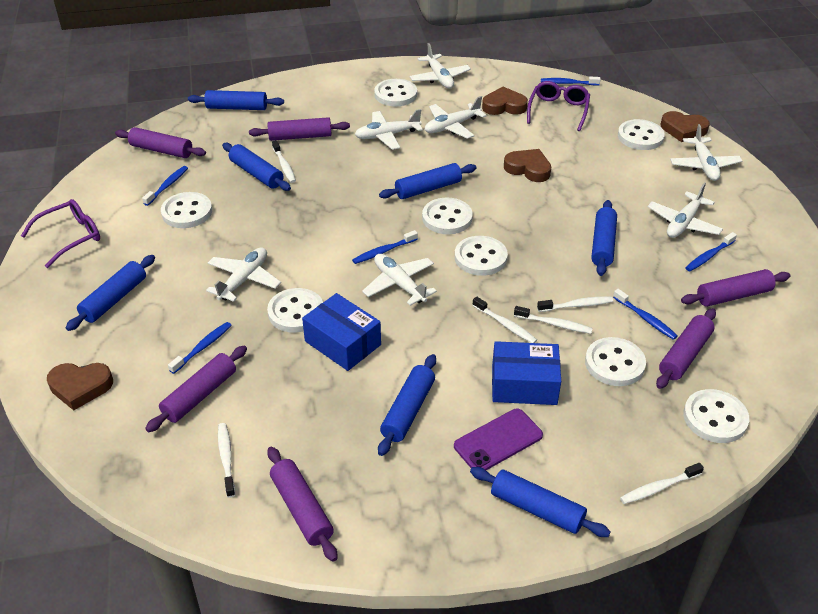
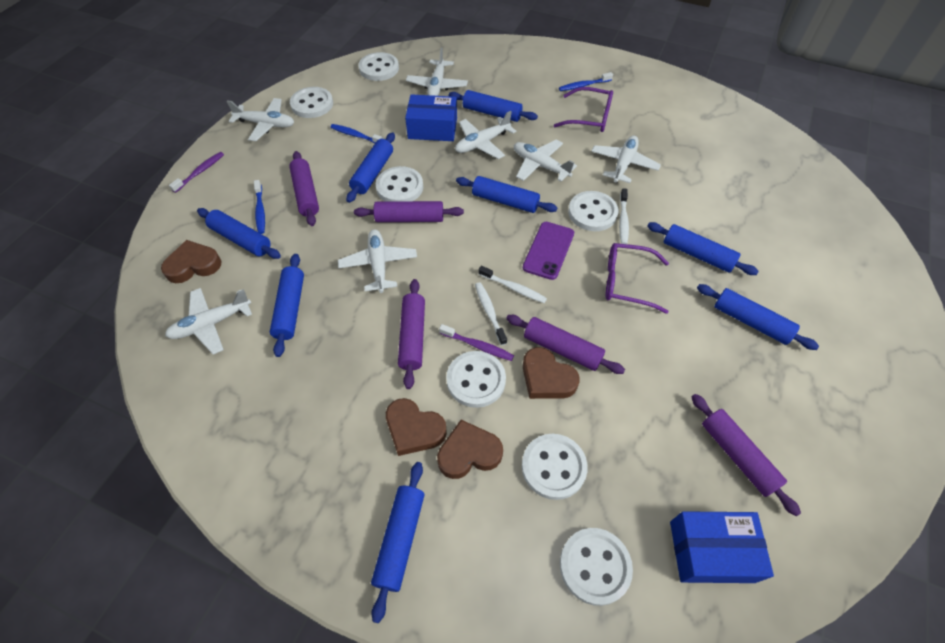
blue rolling pin: [66,255,155,331] [188,90,284,110] [222,143,291,191] [378,354,436,456] [379,163,477,199] [470,467,611,537] [591,200,617,276] = 7 -> [197,208,281,259] [270,254,304,357] [346,132,395,203] [371,462,425,623] [449,90,538,122] [456,176,557,213] [647,222,759,275] [697,284,819,350] = 8
blue toothbrush: [142,166,188,206] [168,322,232,374] [352,230,418,264] [541,77,601,85] [613,289,678,340] [685,232,737,271] = 6 -> [254,180,265,234] [330,124,384,143] [559,72,613,91] = 3
purple rolling pin: [115,127,206,158] [145,345,247,432] [249,117,350,141] [267,447,337,562] [656,308,716,389] [681,269,790,307] = 6 -> [289,151,319,226] [354,201,464,222] [398,279,425,389] [506,315,625,374] [692,394,801,516] = 5
purple toothbrush: none = 0 -> [169,152,224,193] [439,324,514,361] = 2
white button: [161,192,212,228] [267,288,323,333] [374,79,417,107] [422,197,473,234] [455,236,508,276] [585,337,646,386] [618,119,665,150] [683,389,749,443] = 8 -> [290,87,333,118] [358,52,399,81] [376,166,423,202] [446,351,506,408] [522,434,588,500] [560,528,633,606] [568,191,618,231] = 7
white toothbrush: [218,423,235,498] [272,140,296,183] [472,297,537,343] [514,306,593,334] [537,297,613,312] [620,463,704,504] = 6 -> [475,282,507,346] [478,266,547,303] [619,188,629,244] = 3

